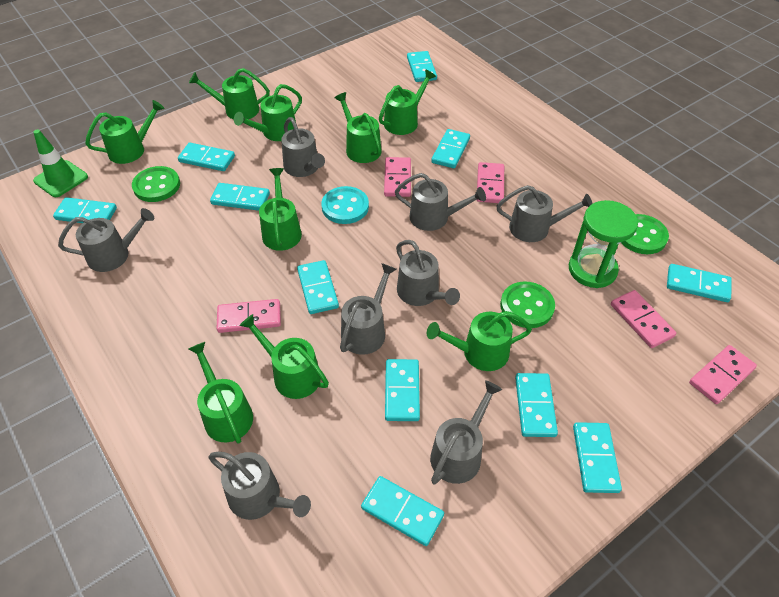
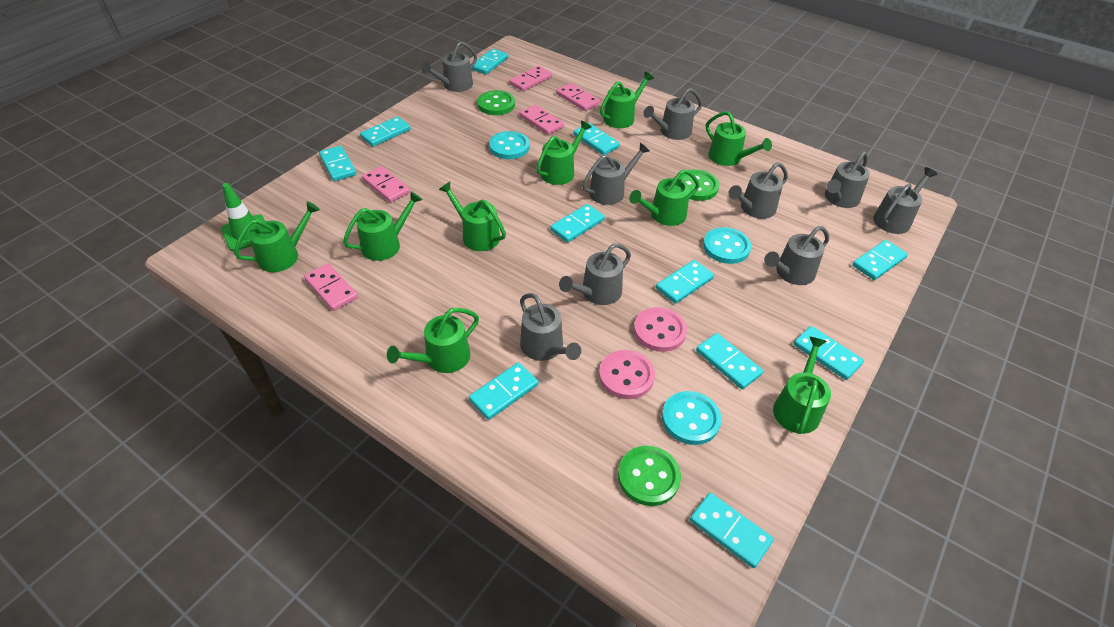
green hourglass: [569,200,638,288] = 1 -> none = 0
grey watering can: [58,208,154,272] [208,452,311,520] [281,117,325,177] [340,263,397,355] [395,173,486,231] [396,240,460,306] [430,380,502,485] [496,185,593,242] = 8 -> [421,42,477,92] [520,293,581,361] [559,243,631,305] [582,143,650,205] [643,88,702,140] [728,162,788,219] [764,226,829,285] [825,152,870,208] [873,167,937,234] = 9
pink button: none = 0 -> [599,350,655,399] [634,307,687,352] = 2
turquoise button: [321,186,369,224] = 1 -> [489,131,530,159] [662,391,722,445] [703,227,751,264] = 3

